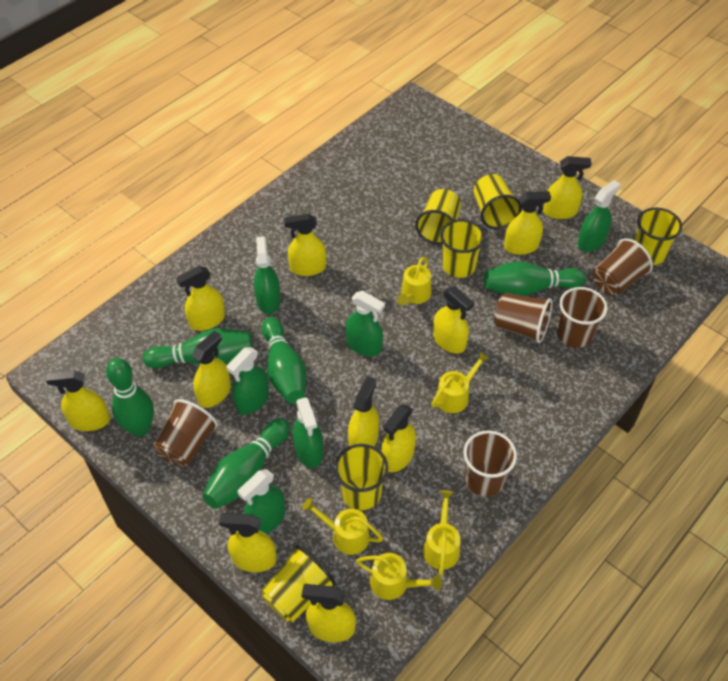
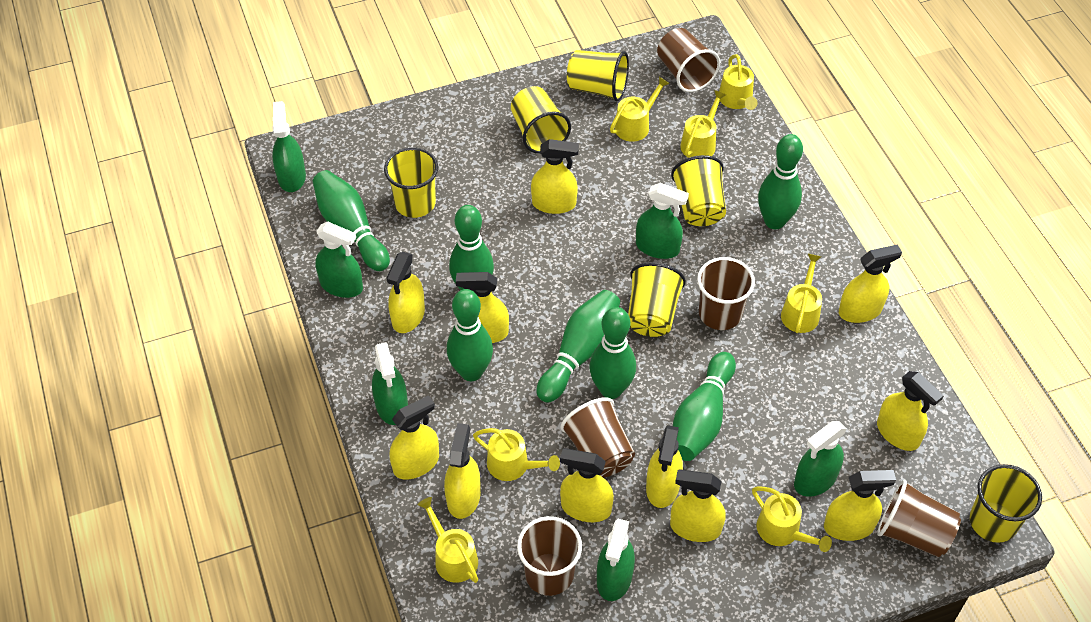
green bowling pin: [106,358,154,437] [143,328,253,368] [202,418,290,509] [262,317,307,404] [484,261,586,296] = 5 -> [313,170,390,271] [447,289,493,381] [449,205,494,292] [537,290,620,403] [589,307,636,399] [673,352,736,461] [758,134,803,229] = 7
yellow watering can: [302,498,383,555] [356,553,442,600] [397,257,431,306] [423,490,460,576] [432,352,489,413] = 5 -> [417,497,478,583] [473,428,560,481] [610,77,670,142] [680,90,726,158] [719,54,758,110] [752,486,832,552] [781,254,822,333] = 7

